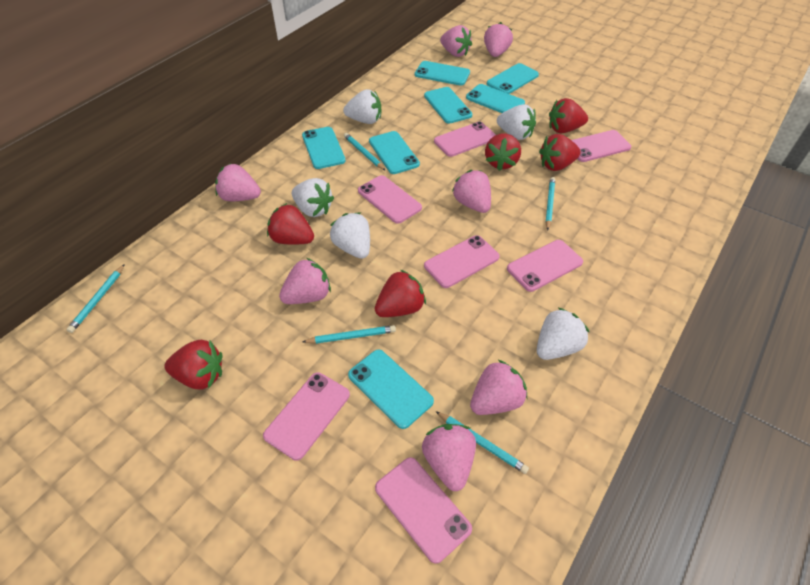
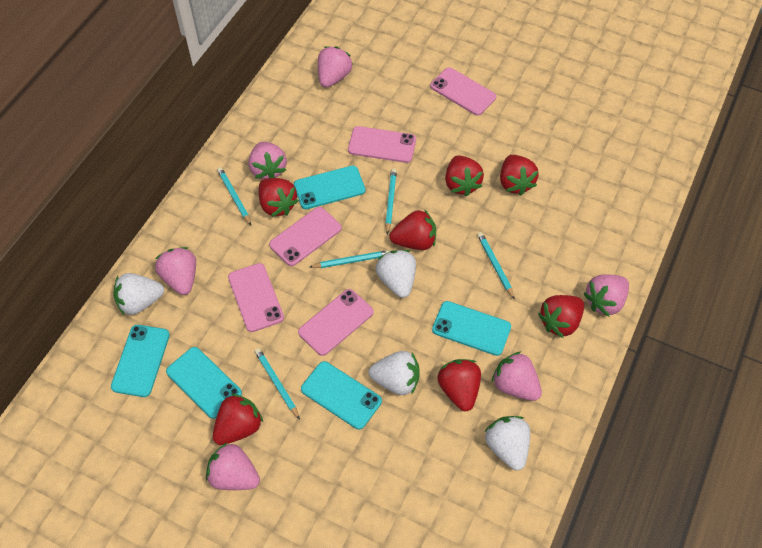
pink phone: [263,372,350,461] [358,175,422,224] [375,457,472,564] [424,235,500,288] [434,121,496,157] [507,240,583,292] [572,130,631,162] = 7 -> [228,263,284,332] [269,207,342,266] [298,289,374,356] [348,126,416,163] [430,68,496,115] = 5
pink strawberry: [215,163,261,201] [279,258,331,304] [422,424,476,491] [440,25,472,57] [452,170,491,213] [470,360,527,415] [484,22,513,57] = 7 -> [155,247,196,295] [206,442,260,490] [248,141,287,179] [318,46,353,88] [492,352,542,401] [583,275,629,317] = 6
red strawberry: [164,340,222,389] [267,203,314,245] [375,270,426,317] [485,134,521,171] [539,134,581,171] [549,98,588,134] = 6 -> [213,394,263,445] [258,178,299,217] [390,209,436,250] [437,359,481,411] [445,156,484,197] [500,155,539,195] [538,295,584,338] = 7
turquoise phone: [302,127,346,169] [348,349,434,429] [369,131,420,174] [415,61,470,86] [424,87,473,124] [466,84,525,113] [487,63,539,94] = 7 -> [111,325,170,397] [166,347,242,419] [294,166,365,209] [301,361,382,430] [432,301,511,356] = 5
white strawberry: [292,178,334,217] [330,213,370,259] [343,89,381,124] [497,104,536,140] [537,308,589,360] = 5 -> [113,273,164,316] [369,351,420,395] [376,250,416,298] [485,416,530,470] = 4

